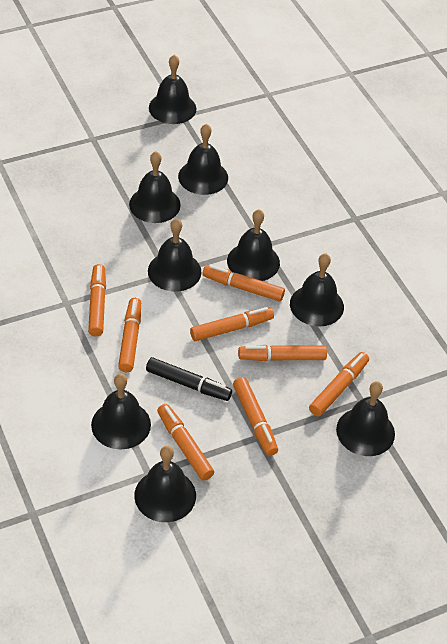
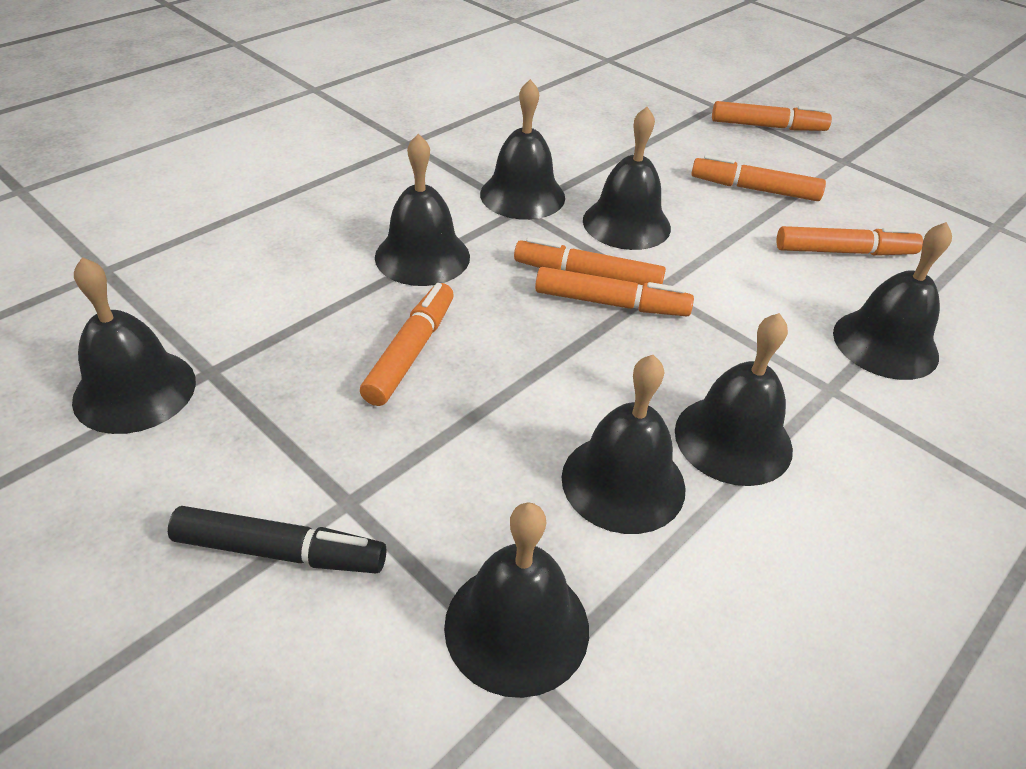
black bell: [91,374,151,449] [129,151,181,223] [134,446,196,522] [148,218,201,292] [149,55,196,124] [178,124,228,195] [227,209,280,281] [290,253,344,326] [336,381,395,456] = 9 -> [72,257,196,434] [375,134,470,286] [444,502,589,698] [480,79,565,220] [562,355,686,534] [583,107,671,250] [675,313,793,486] [833,222,952,380] = 8
orange marker: [88,264,106,337] [118,298,141,372] [157,404,214,481] [190,307,274,341] [202,265,285,302] [233,377,278,456] [238,345,327,361] [309,352,369,417] = 8 -> [360,283,454,406] [514,237,666,285] [535,267,694,316] [691,155,826,201] [712,101,832,131] [776,226,923,256] = 6

